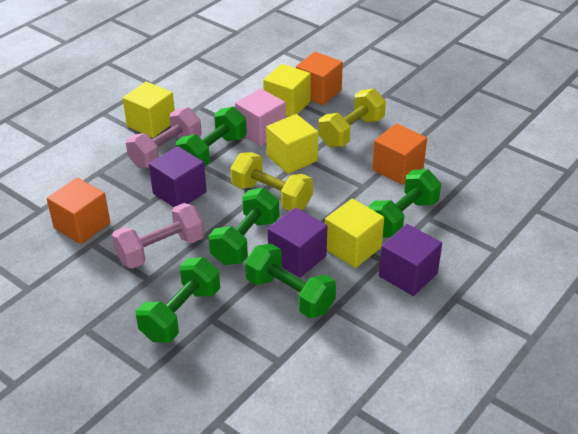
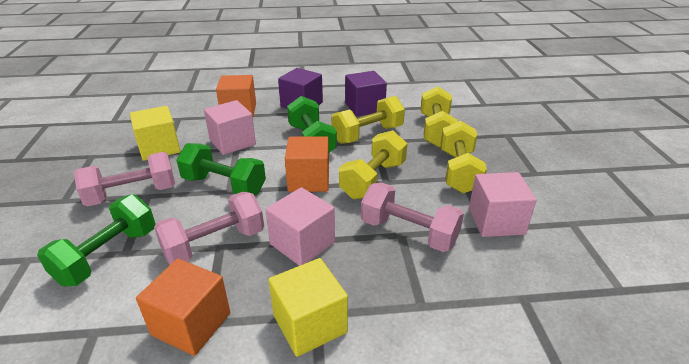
green dumbbell: [136,257,220,343] [176,107,247,167] [209,188,279,265] [245,243,336,318] [368,169,441,238] = 5 -> [37,194,156,286] [176,143,266,196] [287,96,337,153] = 3
pink cube: [235,88,286,146] = 1 -> [204,100,256,155] [265,187,335,266] [469,172,537,237] = 3
pink dumbbell: [112,203,204,269] [126,107,202,168] = 2 -> [74,152,175,207] [154,192,264,265] [361,183,464,252] = 3
purple cube: [149,146,207,207] [268,208,327,278] [379,224,442,296] = 3 -> [278,68,323,109] [345,71,387,117] = 2
yellow cube: [123,82,175,138] [263,64,311,117] [266,114,318,174] [325,199,384,268] = 4 -> [130,106,181,161] [269,258,348,357] = 2
yellow dumbbell: [231,152,313,211] [318,89,386,147] = 2 -> [331,96,405,144] [339,130,407,199] [421,86,458,147] [441,121,487,194] = 4

